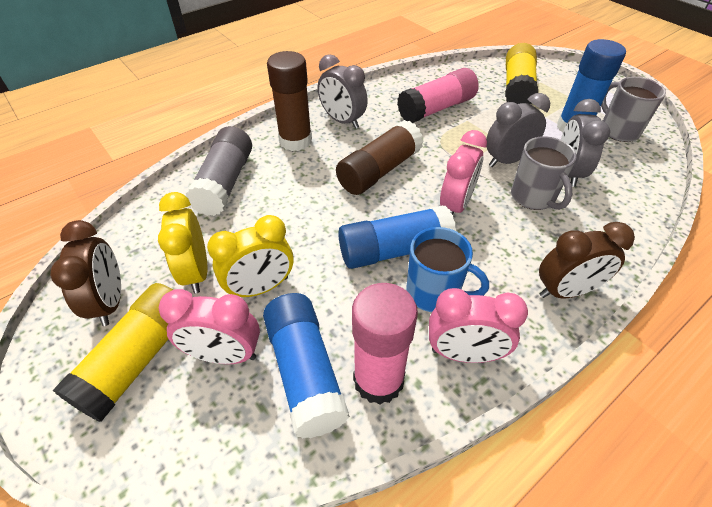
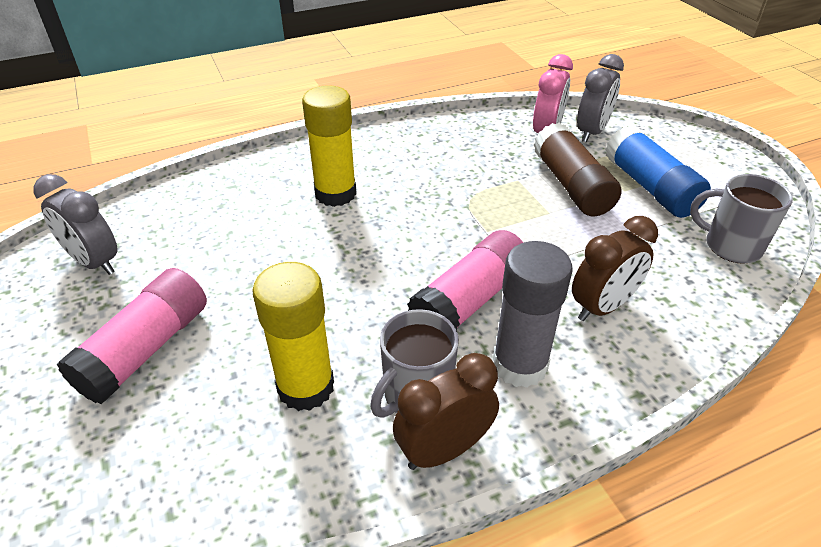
blue glue stick: [263,293,350,439] [338,205,456,269] [557,39,626,132] = 3 -> [605,125,711,218] = 1
blue mug: [406,227,489,312] = 1 -> none = 0
brown glue stick: [267,51,312,151] [336,120,424,195] = 2 -> [533,122,621,216] = 1
grey clock: [318,54,368,129] [486,93,550,167] [561,99,610,187] = 3 -> [34,174,117,275] [577,54,624,142] = 2
pink clock: [159,289,260,364] [429,288,528,363] [440,130,487,215] = 3 -> [533,54,573,133] = 1
yellow clock: [158,192,207,294] [207,215,293,297] = 2 -> none = 0

